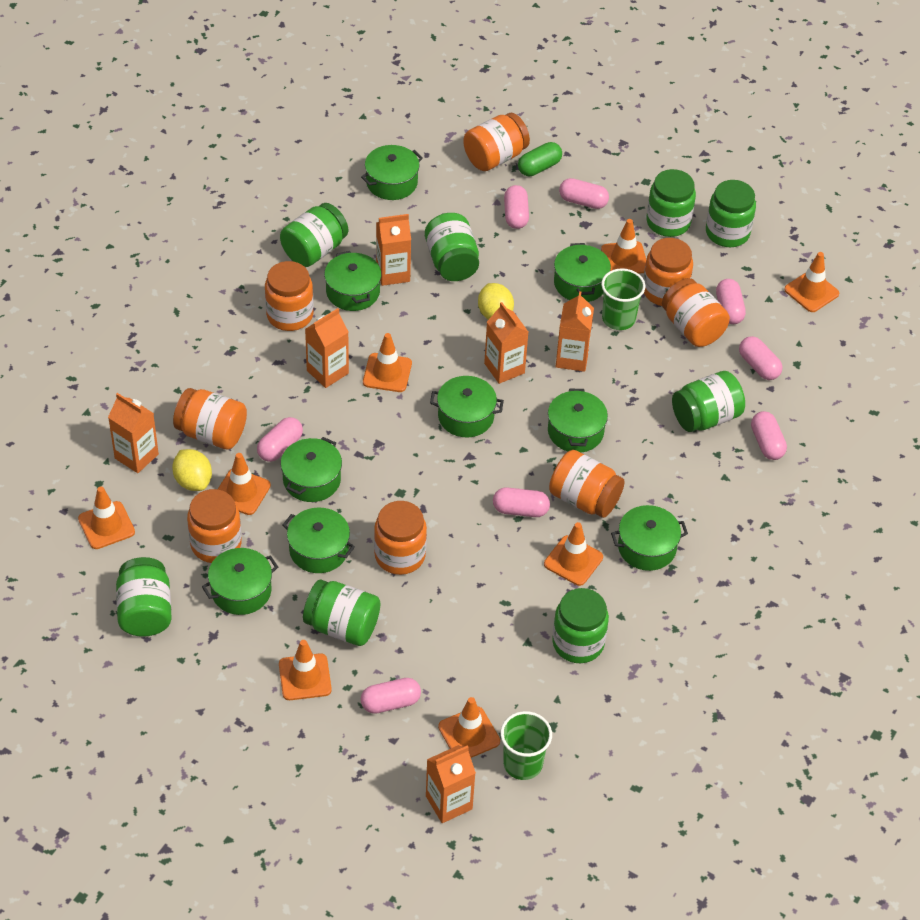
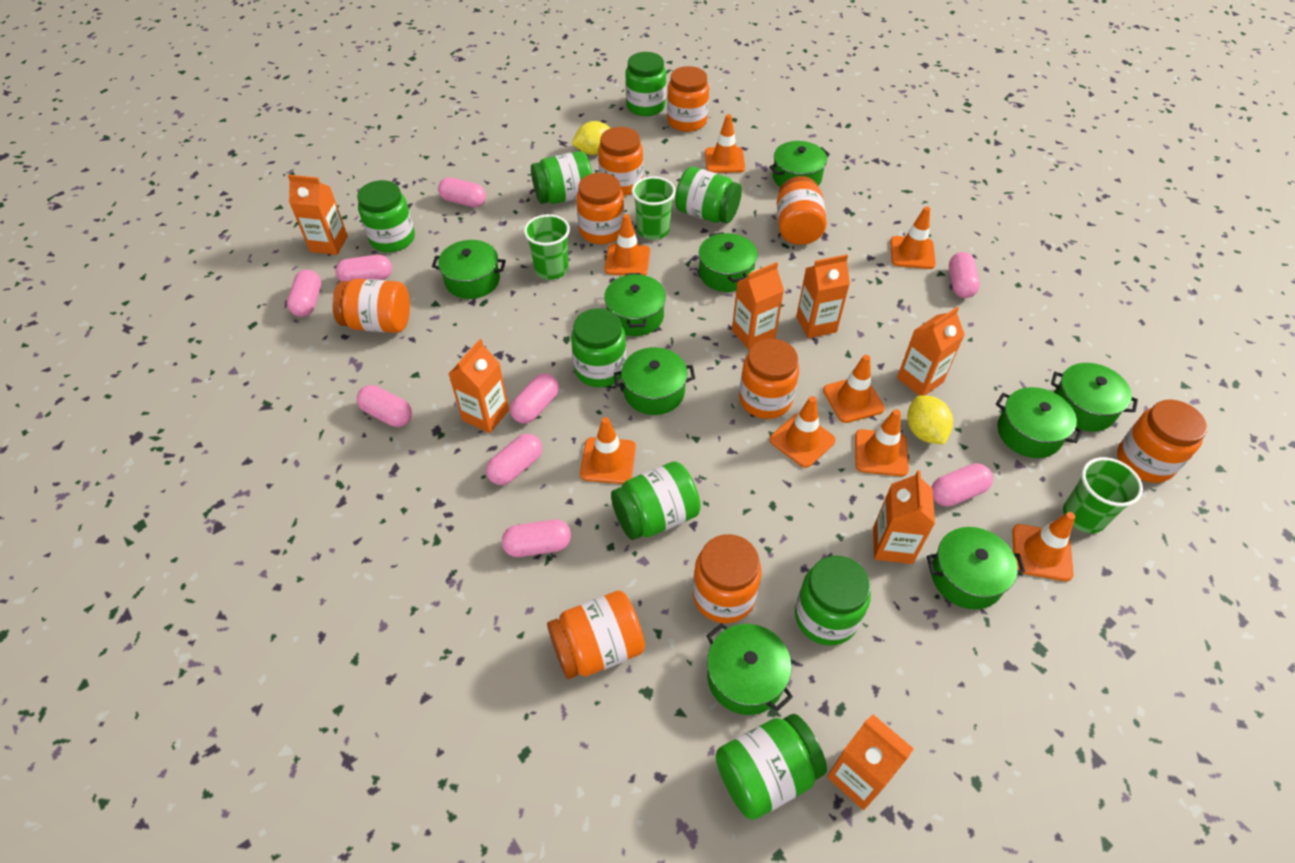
green capsule: [518,142,562,176] = 1 -> none = 0
green cup: [500,711,552,780] [601,268,646,330] = 2 -> [524,214,570,280] [632,176,676,240] [1063,457,1143,533] = 3
orange carton: [108,393,159,473] [305,308,349,388] [376,214,411,286] [426,745,476,823] [484,302,528,384] [556,291,594,372] = 6 -> [288,174,348,255] [449,339,509,433] [732,262,784,350] [796,254,850,338] [827,714,914,810] [873,470,935,564] [897,307,965,396] = 7
orange jar: [173,388,247,450] [187,489,242,563] [265,261,314,331] [374,501,427,575] [463,113,530,171] [549,450,624,518] [643,238,693,306] [662,278,730,347] = 8 -> [332,279,410,333] [547,591,645,679] [576,173,624,244] [598,127,643,196] [667,66,709,132] [693,534,762,623] [739,338,799,419] [777,176,827,245] [1117,400,1207,483] = 9
pink capsule: [257,417,303,462] [361,678,421,714] [493,487,550,517] [504,185,529,229] [559,178,609,209] [716,279,746,324] [739,336,782,380] [751,411,787,460] = 8 -> [287,270,321,317] [335,255,392,281] [357,385,412,427] [438,177,486,207] [486,434,542,485] [502,520,571,557] [510,373,559,424] [931,463,993,507] [949,252,980,298] = 9

